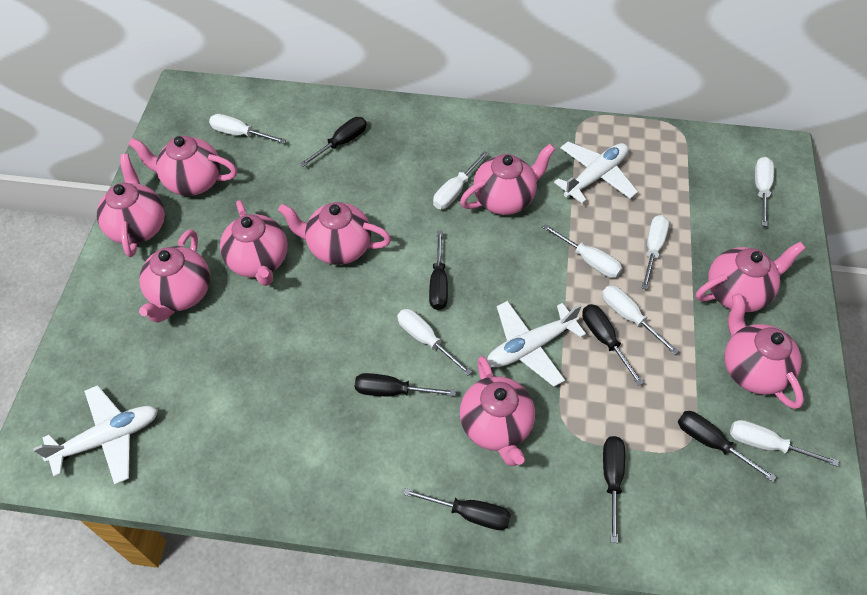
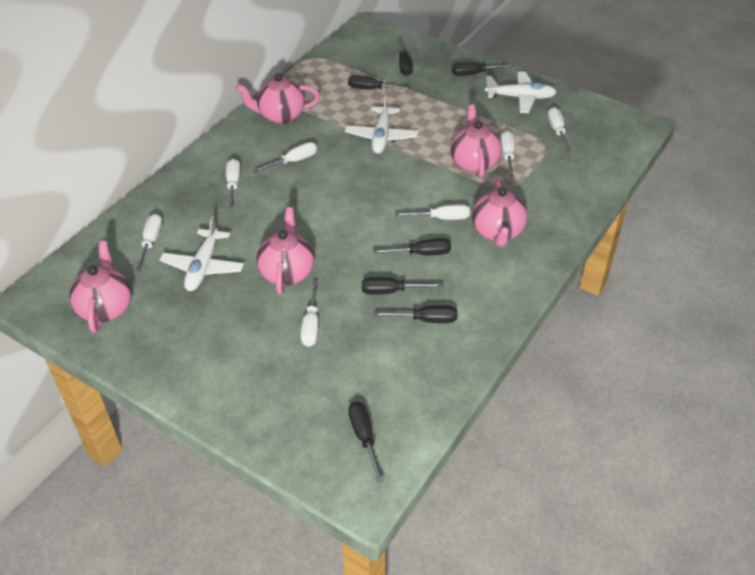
pink teapot: [97,154,165,257] [128,136,237,196] [139,229,210,323] [220,200,288,286] [278,202,391,265] [460,144,555,215] [460,356,535,466] [696,242,805,312] [725,293,804,409] = 9 -> [70,241,132,333] [236,73,320,124] [257,207,314,295] [451,104,502,178] [472,180,527,246] = 5
white screwdriver: [209,114,286,144] [397,309,472,376] [433,151,488,209] [542,224,622,278] [602,285,679,355] [642,215,669,290] [730,420,839,467] [755,157,774,227] = 8 -> [135,214,162,271] [226,159,241,210] [253,142,317,173] [301,281,318,347] [395,204,470,220] [500,131,515,178] [547,107,571,152] = 7

